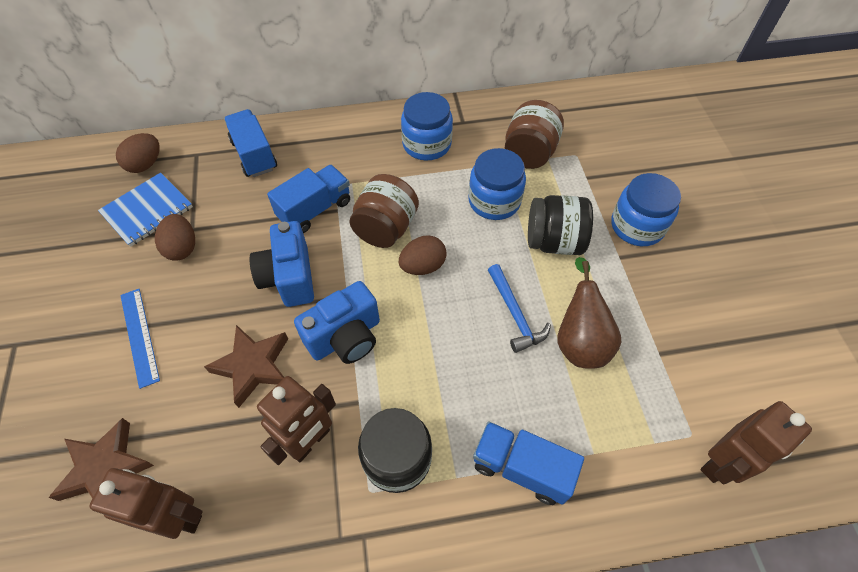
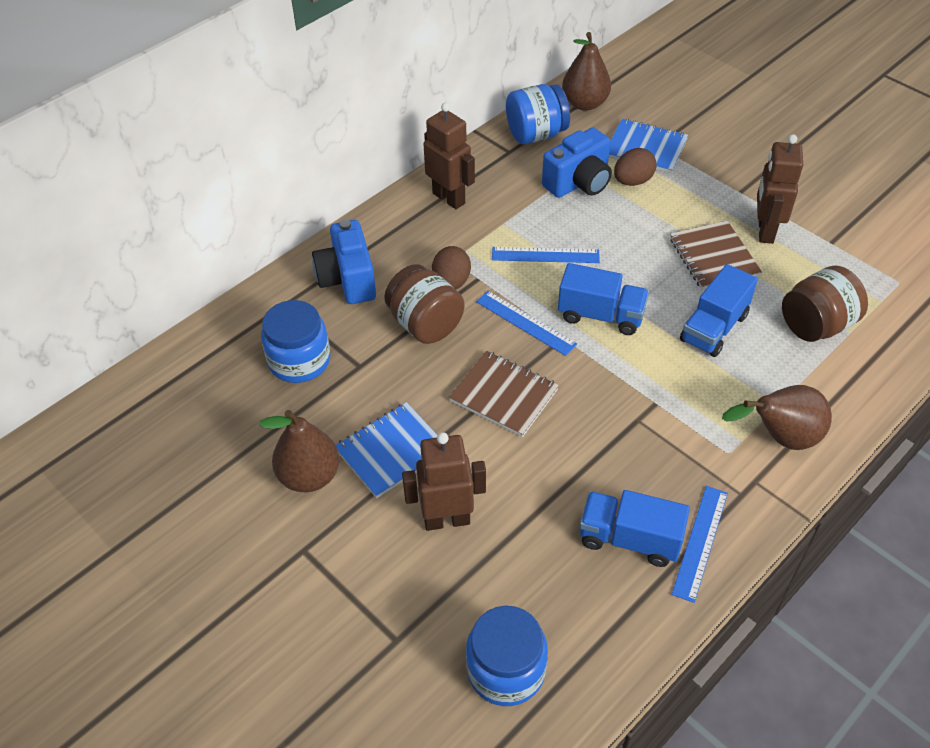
black jar: [358,408,432,493] [528,195,593,255] = 2 -> none = 0
blue hammer: [488,264,551,353] = 1 -> none = 0
blue notebook: [98,172,193,247] = 1 -> [336,402,437,498] [609,119,688,173] = 2
blue ruler: [120,289,160,389] = 1 -> [476,291,577,356] [492,247,600,263] [671,486,728,603] = 3
brown egg: [116,133,160,173] [155,214,195,261] [399,235,447,275] = 3 -> [432,246,471,289] [614,148,656,186] = 2
brown notebook: none = 0 -> [449,351,559,437] [670,221,762,290] = 2
brown pear: [557,257,621,369] = 1 -> [259,410,340,492] [562,32,611,111] [722,385,832,450] = 3
brown star: [48,418,154,501] [204,325,288,408] = 2 -> none = 0

